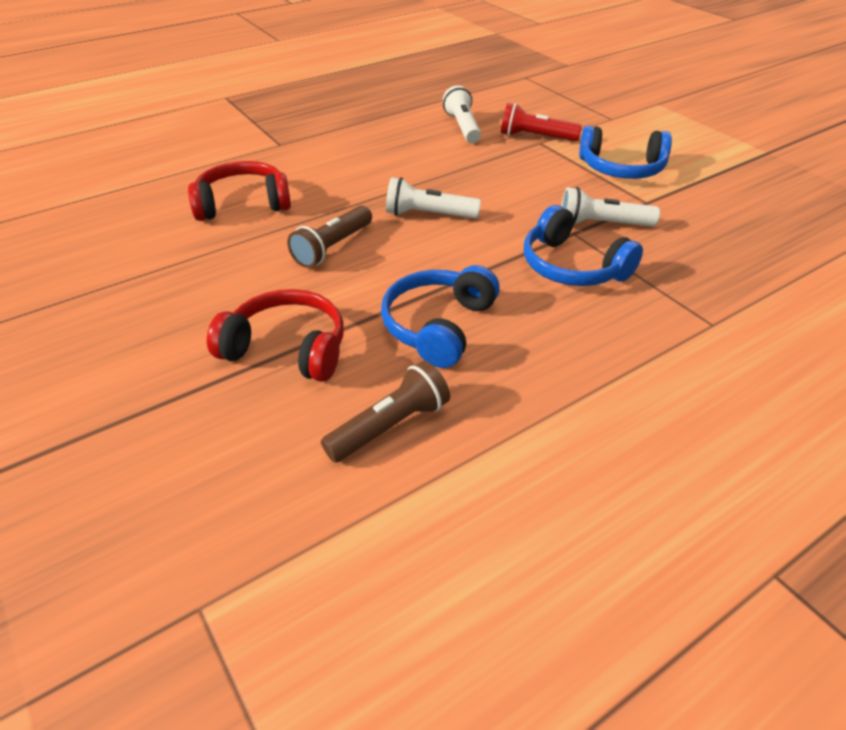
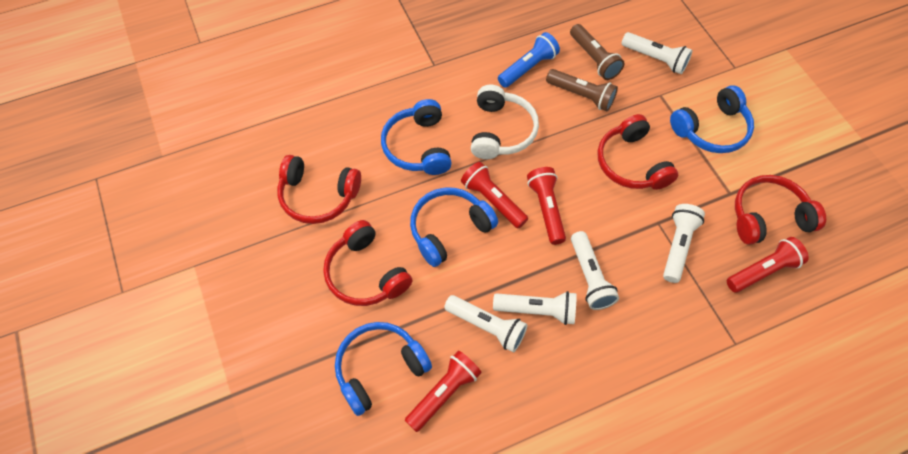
blue flashlight: none = 0 -> [498,32,560,88] = 1
blue headphones: [381,265,500,368] [524,205,643,286] [579,126,672,179] = 3 -> [335,322,432,416] [381,99,452,175] [410,188,498,267] [670,85,754,153] = 4
red flashlight: [501,103,582,141] = 1 -> [405,351,482,432] [461,162,528,228] [527,167,566,245] [727,237,809,293] = 4
red headphones: [188,161,291,221] [207,289,344,382] = 2 -> [277,155,361,224] [323,220,413,306] [597,114,678,190] [735,175,826,245] = 4
white flashlight: [386,177,481,219] [443,85,481,143] [561,187,660,227] = 3 -> [444,295,527,352] [493,291,577,325] [571,231,619,310] [621,32,693,74] [663,204,705,283] = 5
white headphones: none = 0 -> [471,85,539,159] = 1

